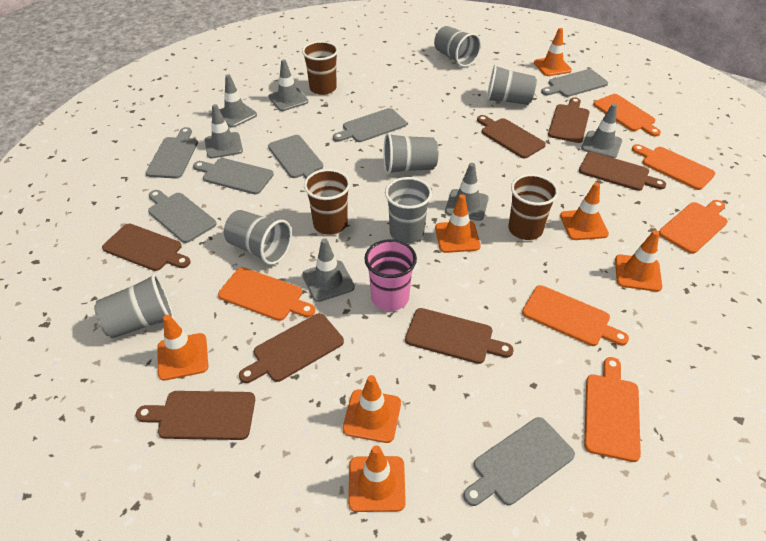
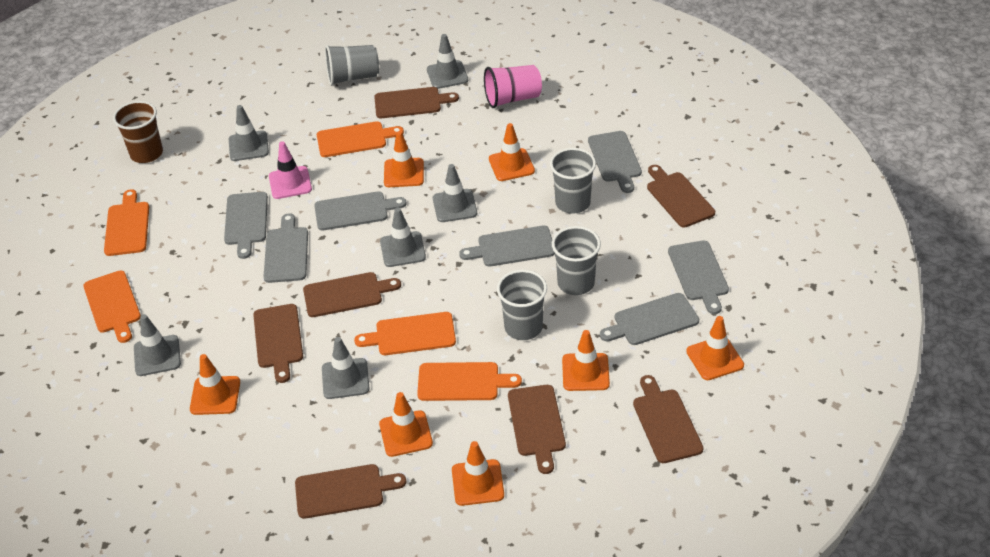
brown cup: [302,41,338,95] [304,169,350,235] [508,174,559,240] = 3 -> [113,101,163,163] = 1
grey cup: [94,274,174,338] [224,210,292,265] [383,133,438,174] [385,177,432,243] [434,26,481,67] [486,65,537,105] = 6 -> [325,45,379,86] [497,270,547,340] [550,148,596,214] [552,226,601,295] = 4
orange cutting board: [218,267,315,321] [522,285,629,346] [584,357,641,462] [593,94,661,137] [632,144,716,190] [659,200,728,254] = 6 -> [83,270,141,343] [104,189,149,256] [317,121,404,157] [354,312,456,355] [417,362,522,401] = 5
pink traffic cone: none = 0 -> [269,141,312,199] = 1

